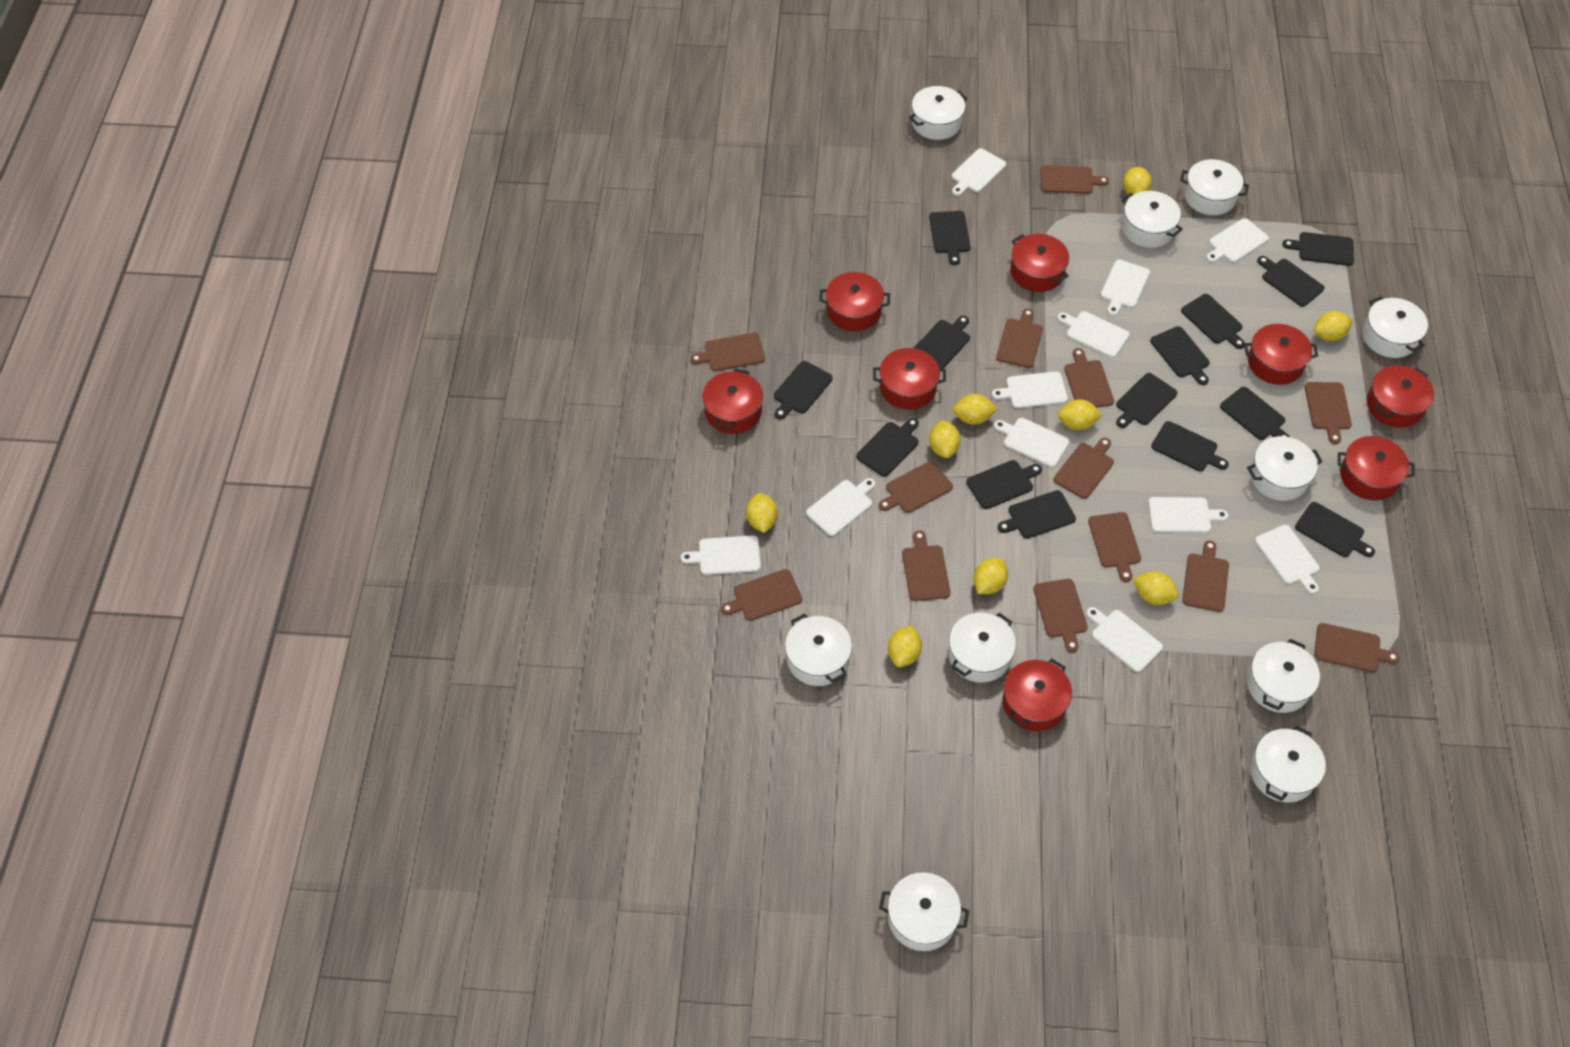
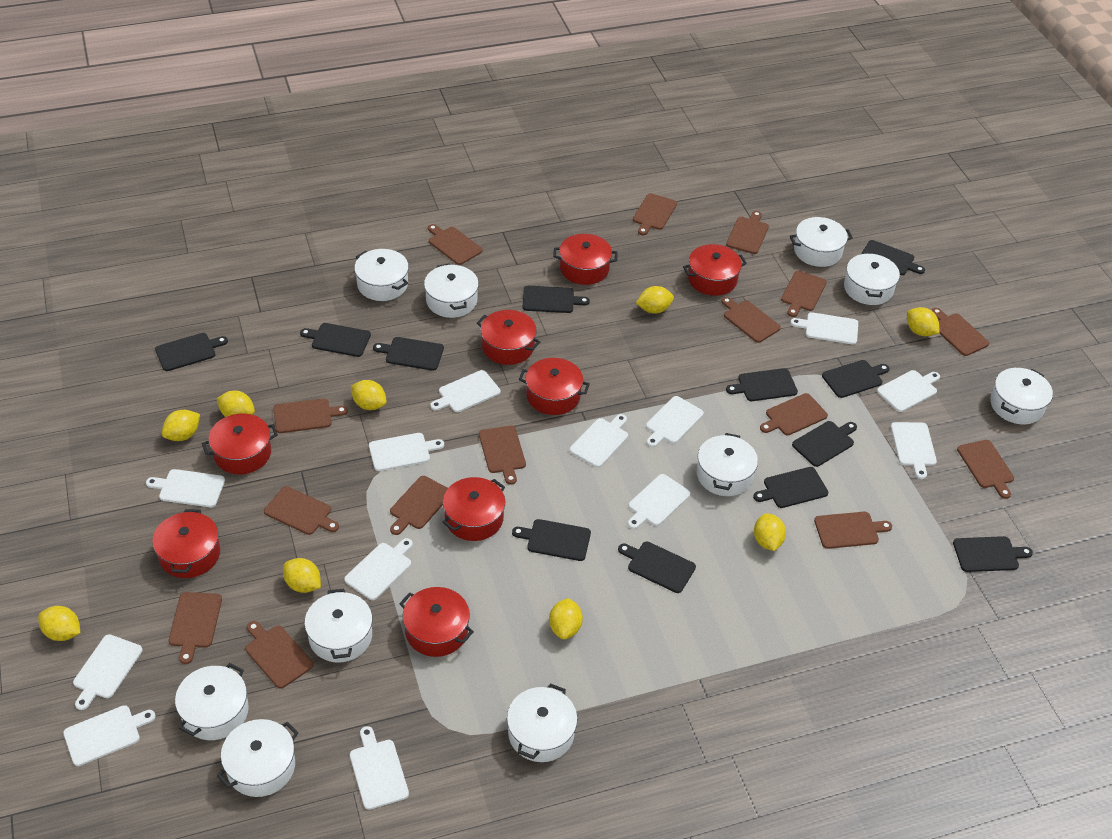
black cutting board: [774,361,833,419] [856,418,919,477] [914,316,970,369] [929,211,971,265] [966,460,1042,509] [998,490,1076,539] [1116,373,1177,428] [1150,326,1210,385] [1151,421,1229,472] [1181,294,1245,349] [1220,387,1290,440] [1257,256,1325,307] [1282,232,1354,266] [1295,502,1375,557] = 14 -> [155,333,228,371] [300,323,371,357] [373,337,444,371] [512,519,591,561] [523,286,590,313] [618,541,696,593] [726,368,798,401] [753,467,828,508] [792,421,857,467] [822,360,890,398] [861,240,925,275] [953,536,1033,572] = 12
brown cutting board: [691,333,765,371] [721,569,802,621] [879,461,953,513] [902,530,950,601] [996,309,1043,368] [1033,579,1088,652] [1041,165,1109,194] [1053,438,1114,499] [1064,348,1114,408] [1088,512,1141,582] [1182,540,1229,612] [1305,382,1352,444] [1314,623,1400,672] = 13 -> [169,592,222,664] [245,621,314,689] [264,486,339,535] [274,398,348,433] [390,476,448,535] [428,224,483,265] [479,426,526,485] [633,193,677,235] [721,297,781,343] [726,211,769,254] [760,393,828,435] [781,271,827,317] [814,512,892,549] [931,308,989,356] [957,440,1014,499] = 15
white cutting board: [681,535,761,575] [806,478,875,536] [952,148,1006,196] [992,371,1068,408] [994,418,1070,467] [1057,311,1130,358] [1086,607,1163,672] [1101,259,1150,316] [1148,497,1228,533] [1206,218,1269,262] [1255,525,1320,594] = 11 -> [63,705,156,766] [73,634,142,710] [146,469,225,507] [344,538,413,600] [350,726,409,810] [369,433,444,471] [430,370,500,412] [570,414,628,468] [628,474,690,529] [646,396,704,447] [790,312,858,345] [877,370,940,412] [891,422,937,479] = 13

